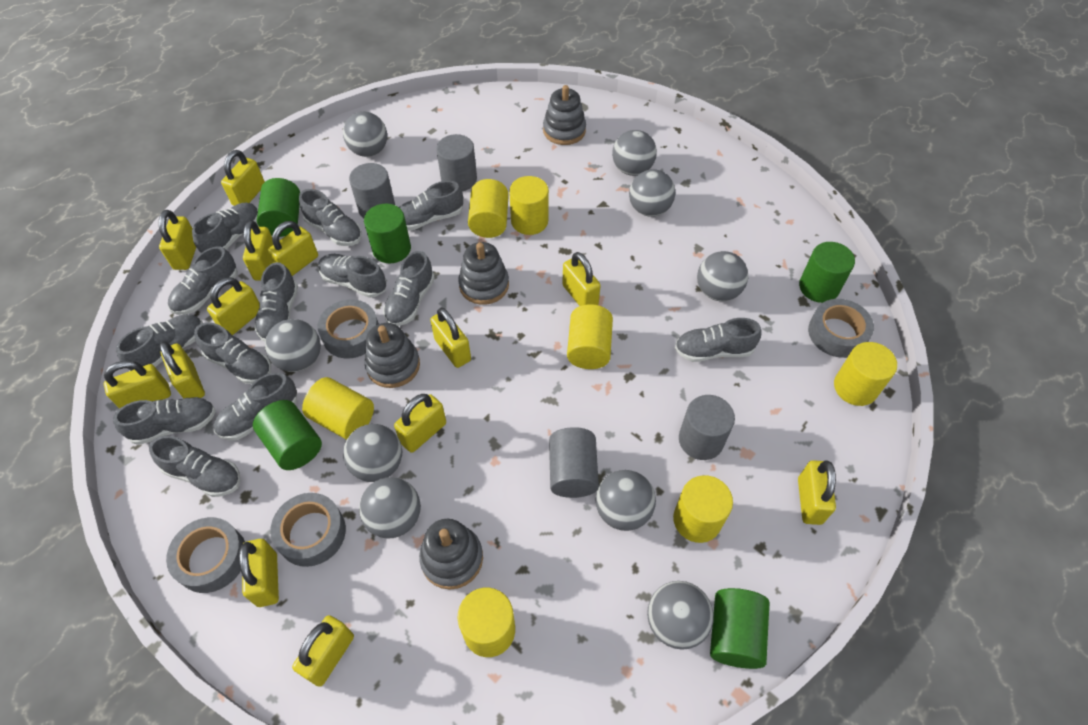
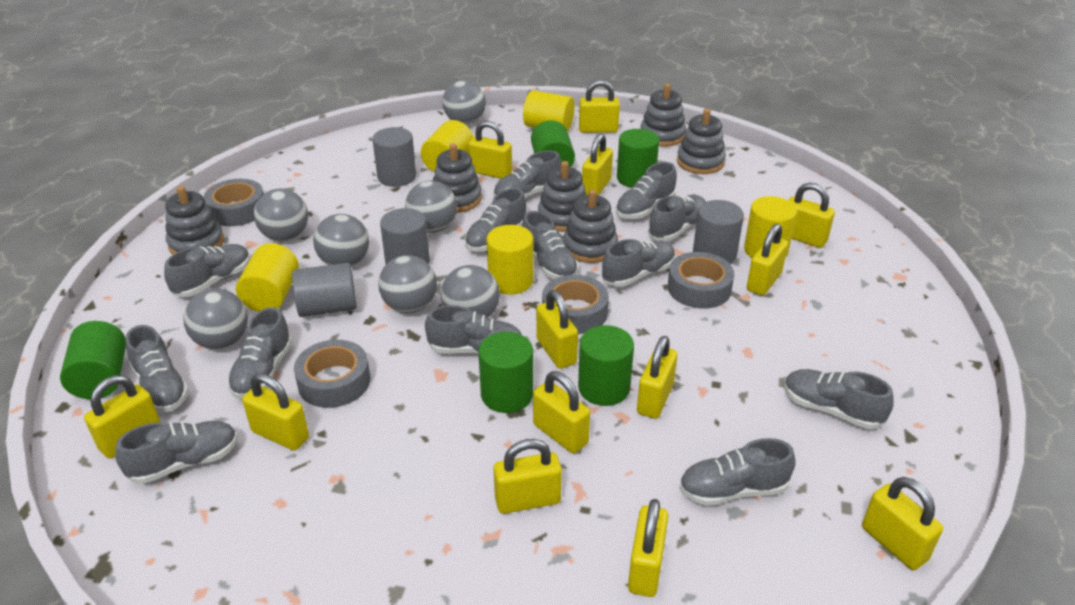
grey ball: [265,319,321,372] [343,112,387,157] [343,424,402,482] [359,477,421,539] [595,470,656,531] [612,130,657,176] [629,169,676,217] [647,581,714,650] [697,251,748,301] = 9 -> [184,289,248,349] [254,189,308,241] [313,214,369,267] [378,255,437,313] [405,181,457,233] [441,265,500,318] [442,80,486,124] = 7
grey stacking toy: [364,323,420,388] [419,519,483,590] [458,242,509,305] [543,85,586,145] = 4 -> [165,186,224,255] [433,144,482,213] [538,161,586,232] [563,189,618,263] [640,83,686,147] [677,109,726,174] = 6
yellow cylinder: [302,377,374,440] [458,587,515,657] [468,179,509,238] [509,176,549,235] [567,304,613,369] [673,475,733,543] [834,342,897,406] = 7 -> [236,243,299,312] [421,120,473,172] [487,225,534,295] [523,90,575,132] [744,196,797,258] = 5

